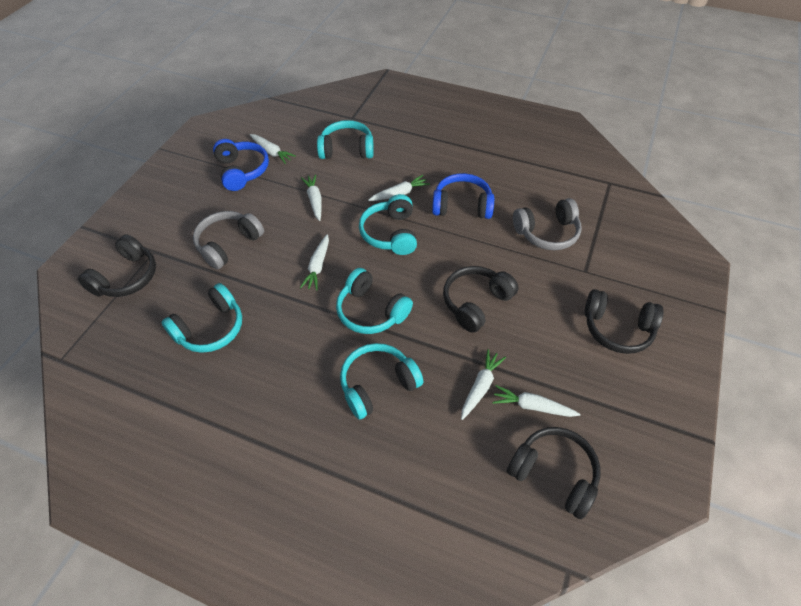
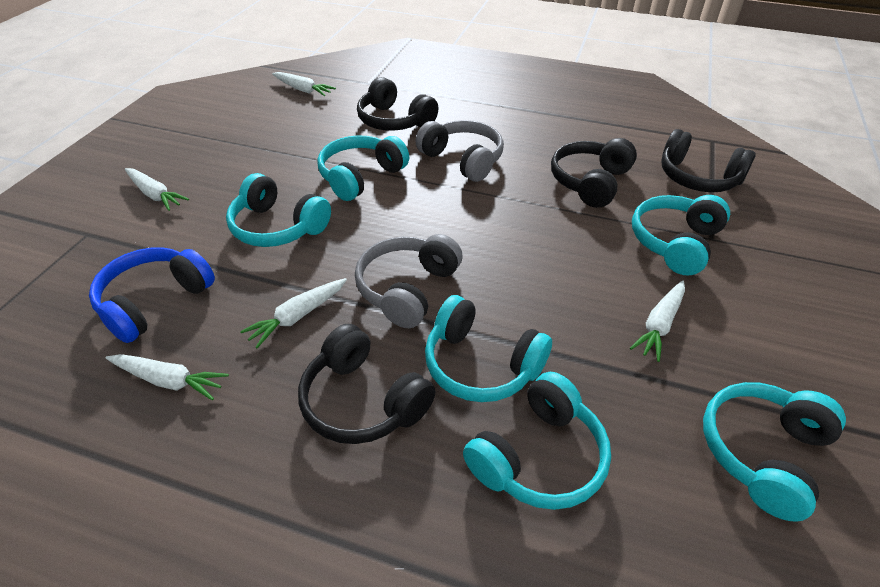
blue headphones: [213,139,269,191] [432,173,494,219] = 2 -> [89,247,215,343] = 1
turquoise headphones: [161,283,242,353] [317,120,374,159] [336,268,413,334] [340,343,423,419] [359,194,417,255] = 5 -> [226,173,331,247] [317,135,409,201] [425,295,552,402] [463,372,611,510] [632,195,730,276] [703,382,846,522] = 6
white carrot: [250,134,296,164] [300,234,329,290] [301,174,322,221] [368,175,430,201] [461,349,506,420] [493,385,580,417] = 6 -> [106,354,229,400] [125,168,189,211] [240,278,347,348] [272,72,336,96] [630,281,685,362] = 5

